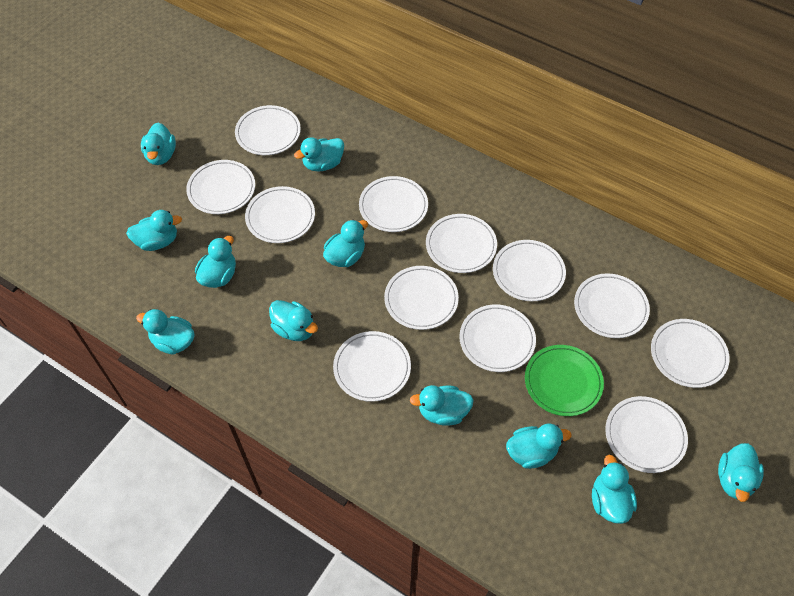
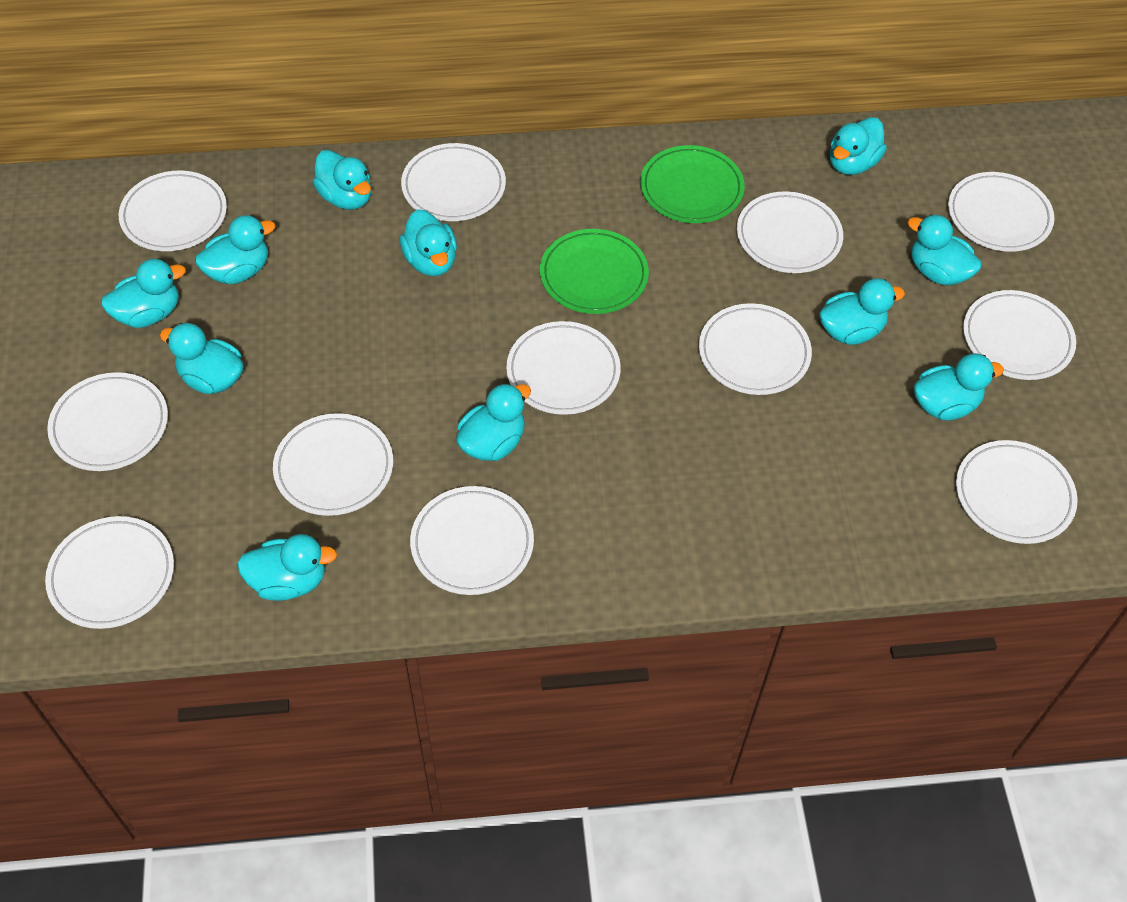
green plate: [525,345,604,416] = 1 -> [540,229,649,314] [640,145,745,223] = 2

